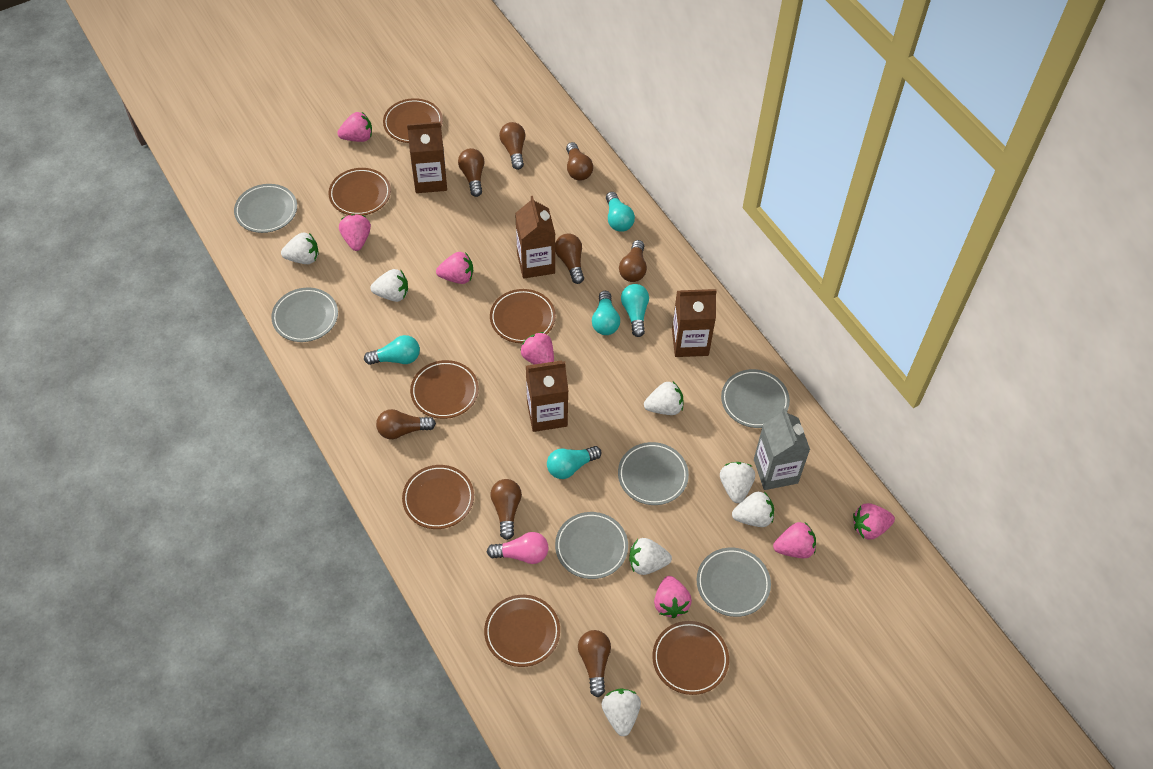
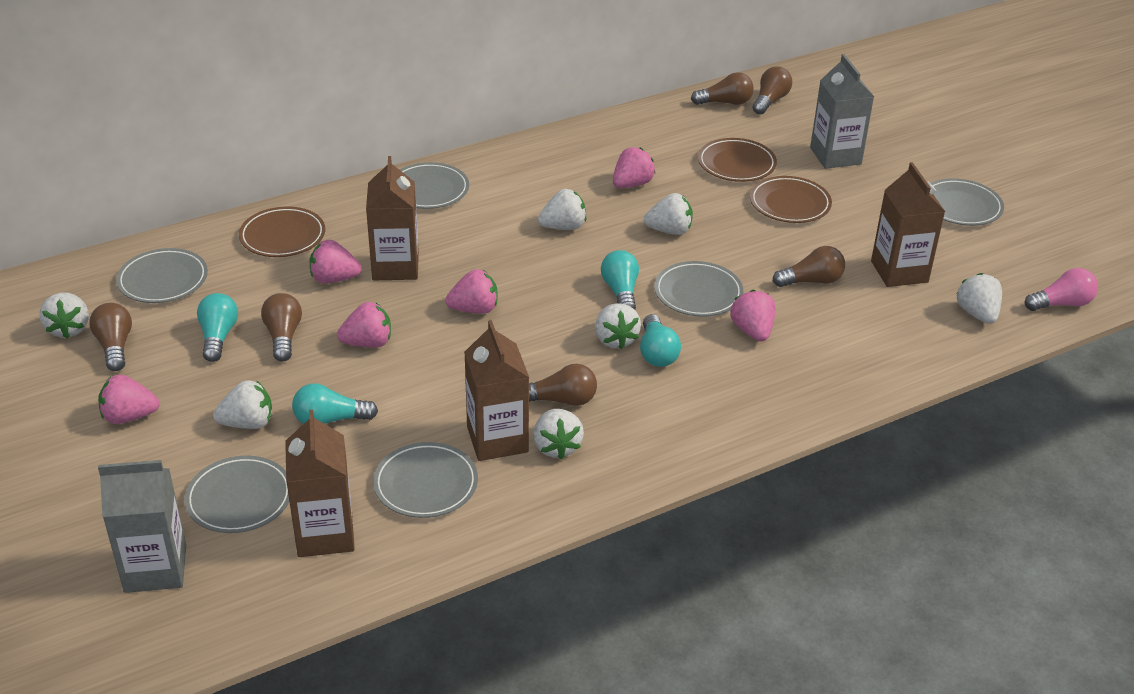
brown light bulb: [376,409,436,439] [458,148,485,197] [490,479,522,540] [499,122,525,170] [555,233,584,284] [566,142,593,181] [578,630,611,697] [619,240,647,282] = 8 -> [89,303,132,371] [261,293,302,361] [529,364,597,406] [691,72,754,105] [753,67,792,115] [773,246,845,287] = 6
brown plate: [329,168,391,216] [383,98,443,143] [402,465,474,529] [410,360,479,419] [484,595,560,667] [490,289,556,343] [652,621,729,695] = 7 -> [239,206,325,257] [698,138,777,182] [750,176,832,223] = 3
grey carton: [754,408,810,490] = 1 -> [98,460,186,593] [810,54,874,169] = 2
pink strawberry: [337,112,372,142] [339,214,371,251] [436,252,473,284] [520,332,554,364] [654,576,692,618] [773,522,816,558] [853,503,895,540] = 7 -> [98,374,160,424] [310,240,362,283] [337,302,391,347] [445,269,498,314] [613,147,655,188] [730,290,776,342] = 6
turquoise light bulb: [364,335,420,365] [547,446,602,479] [592,291,620,335] [606,192,635,232] [621,284,649,337] = 5 -> [197,293,238,362] [292,383,378,424] [601,250,639,310] [640,314,681,367] = 4

